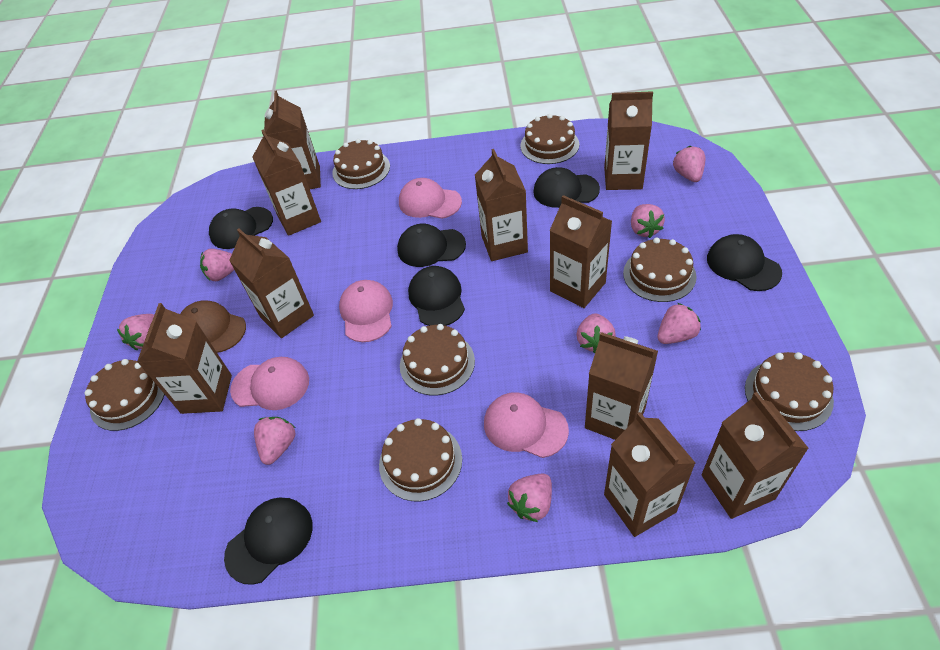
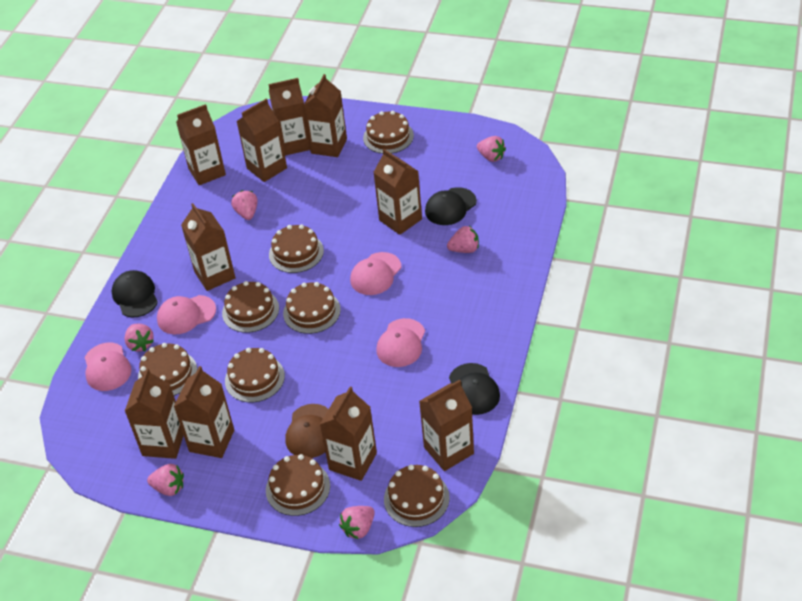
black cap: [209,207,273,249] [224,498,313,585] [397,224,466,267] [408,266,465,326] [533,167,600,208] [707,234,782,291] = 6 -> [112,270,158,317] [425,187,477,225] [449,363,500,415] = 3
brown cake: [85,359,165,431] [332,139,390,189] [379,418,462,502] [400,324,475,395] [520,114,579,164] [623,238,697,302] [745,352,834,431] = 7 -> [138,343,197,396] [222,281,279,333] [225,348,285,403] [266,454,330,516] [269,224,324,273] [283,282,341,334] [363,111,414,154] [384,465,450,527] = 8
pink strawberry: [117,314,154,350] [200,249,234,281] [254,417,296,465] [507,473,552,522] [577,313,616,353] [631,204,665,238] [658,303,701,344] [673,146,705,182] = 8 -> [124,324,154,352] [147,464,184,496] [231,190,258,220] [339,506,375,539] [447,226,479,253] [477,136,506,162] = 6

